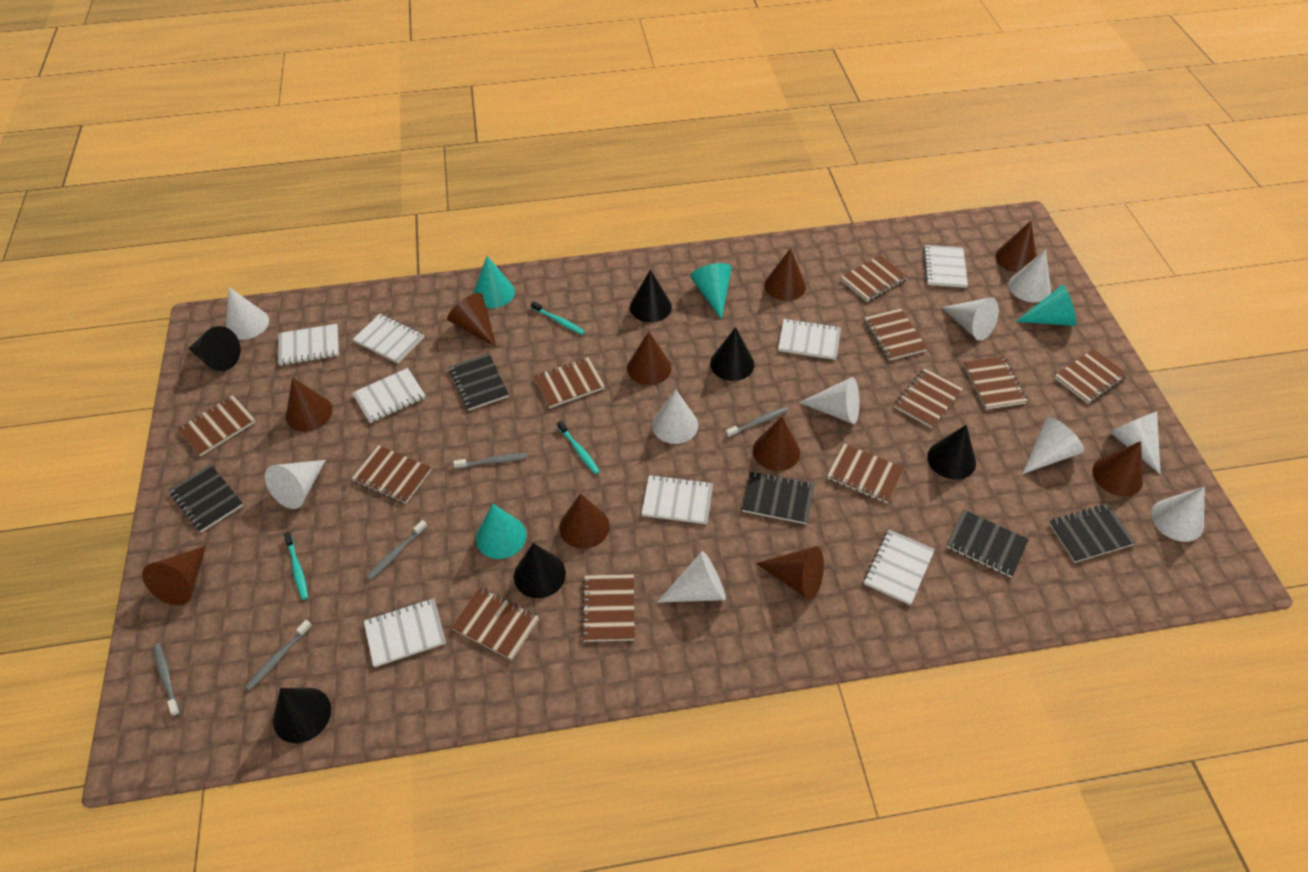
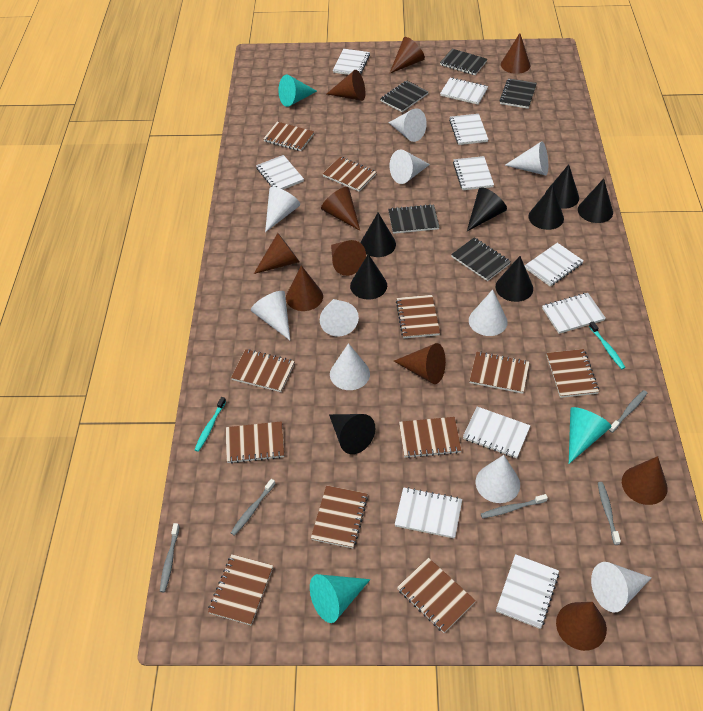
black cone: [188,326,241,371] [273,688,331,743] [514,543,566,598] [630,270,672,322] [710,327,754,381] [927,425,976,480] = 6 -> [329,414,375,454] [350,254,387,300] [361,213,396,257] [467,187,507,231] [496,256,533,302] [529,185,564,230] [545,164,579,209] [578,178,613,223] = 8
turquoise cone: [473,256,515,308] [476,504,527,559] [690,263,732,319] [1016,285,1076,326] = 4 -> [278,75,317,107] [310,574,370,623] [569,407,611,464] = 3
turquoise toothbrush: [284,532,308,600] [531,301,585,335] [557,420,600,474] = 3 -> [194,397,226,452] [589,321,626,369] = 2
white notebook: [278,324,339,366] [352,368,426,423] [353,314,424,364] [364,598,446,667] [641,475,713,524] [778,318,841,360] [864,529,935,605] [923,245,968,288] = 8 -> [256,155,304,190] [333,49,370,75] [395,487,462,539] [440,78,488,105] [449,114,489,145] [453,156,494,190] [463,406,531,459] [496,554,559,629] [524,243,584,287] [542,293,606,334] = 10

